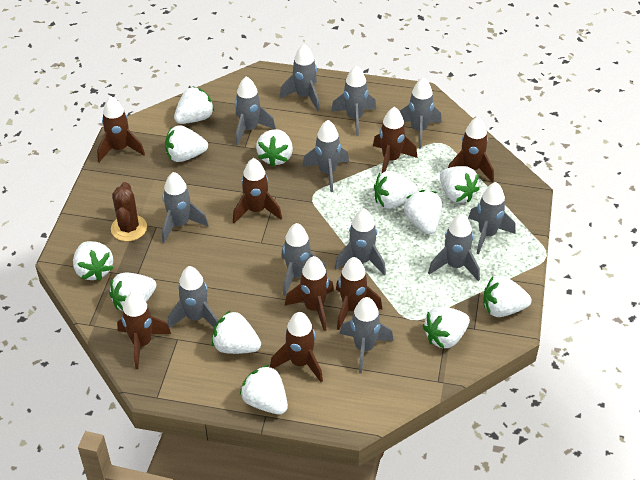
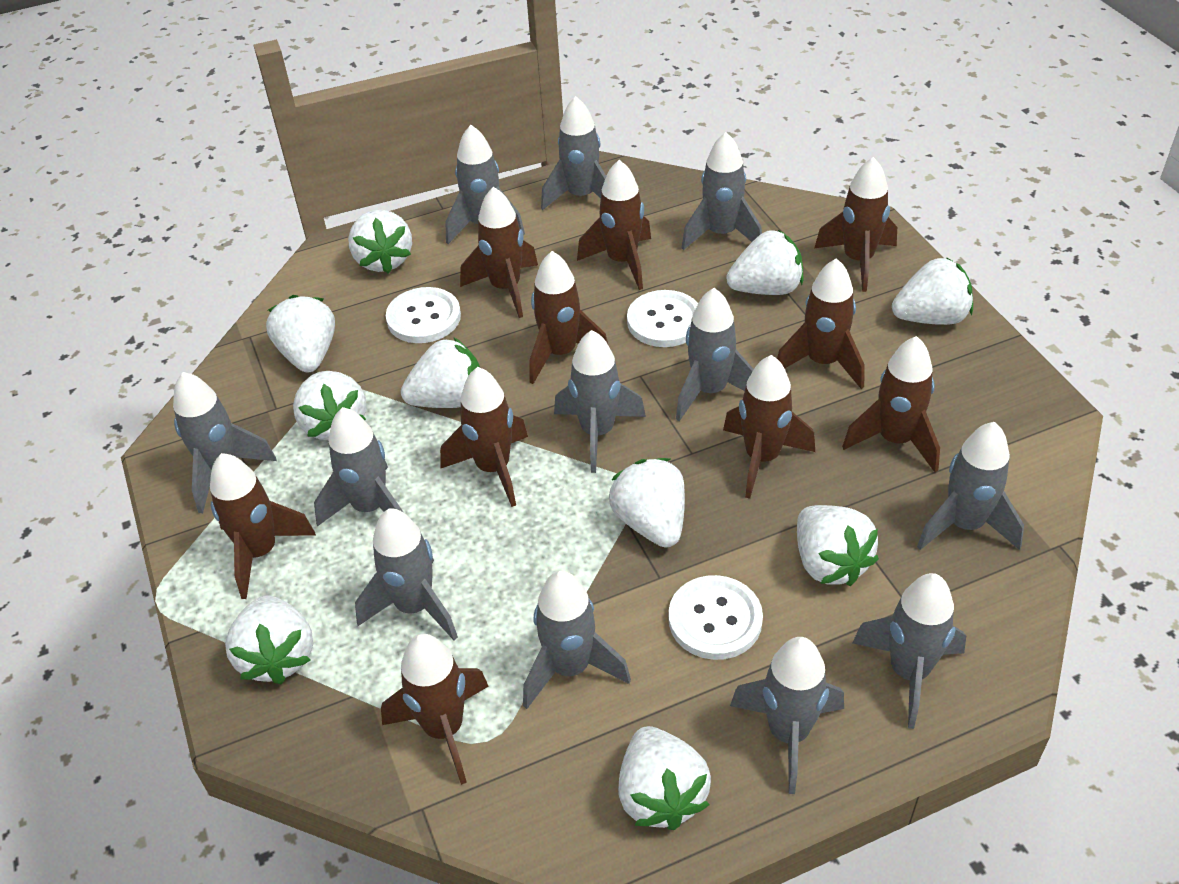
brown cactus: [111,182,147,241] = 1 -> none = 0
brown rocket: [97,96,145,162] [117,292,171,369] [233,158,282,223] [270,312,323,382] [285,256,334,331] [336,257,382,330] [373,107,417,173] [448,117,494,183] = 8 -> [210,453,316,599] [381,634,489,785] [440,367,528,507] [460,187,538,318] [529,251,608,384] [577,160,651,290] [723,355,815,499] [777,258,865,389] [814,157,897,292] [842,336,940,473] = 10
white button: none = 0 -> [386,287,461,343] [627,290,698,347] [668,575,763,660] = 3
white strawberry: [73,241,114,281] [109,273,156,311] [165,125,208,162] [174,86,214,124] [212,310,261,354] [240,365,288,414] [256,129,293,167] [374,171,418,209] [404,190,442,234] [422,307,470,349] [440,166,480,203] [483,276,531,317] = 12 -> [225,595,313,684] [266,295,335,372] [293,371,367,440] [348,210,412,274] [401,337,480,408] [609,458,685,547] [618,726,711,830] [726,230,803,295] [797,505,879,586] [892,257,973,325] = 10

